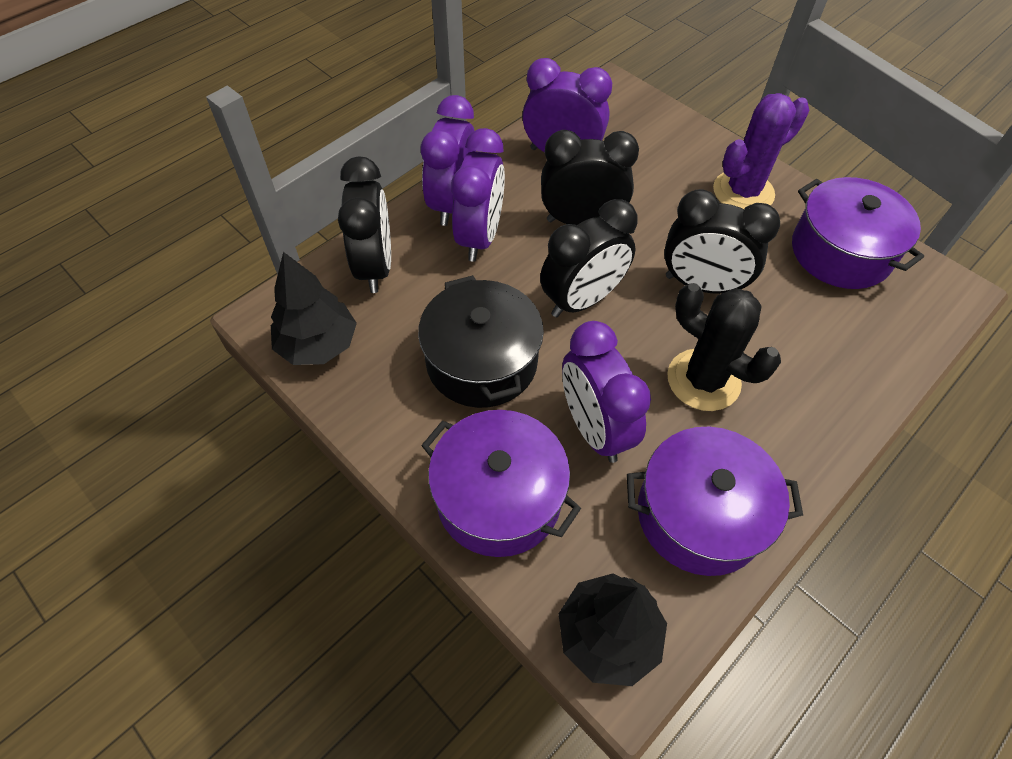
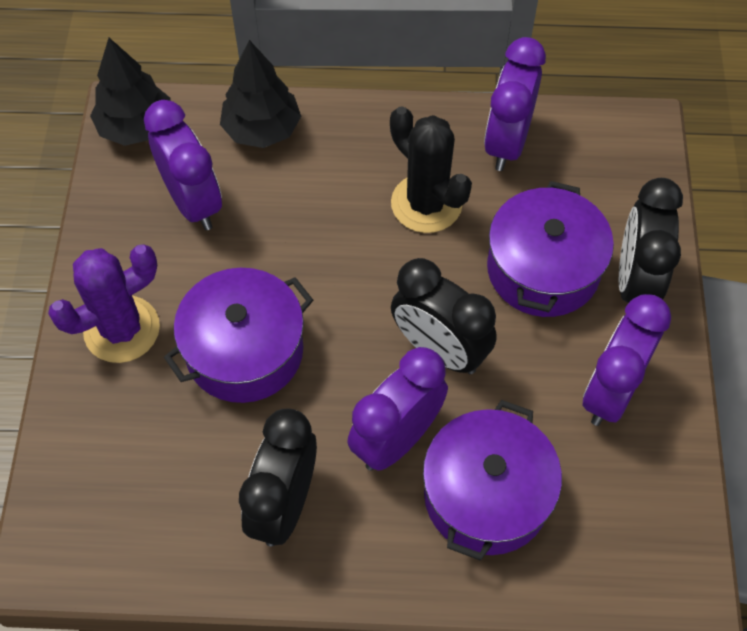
black clock: [338,156,391,293] [540,199,638,317] [541,130,639,225] [664,189,780,294] = 4 -> [239,408,317,547] [391,258,497,374] [619,178,683,303] = 3
black pot: [418,275,544,408] = 1 -> none = 0

